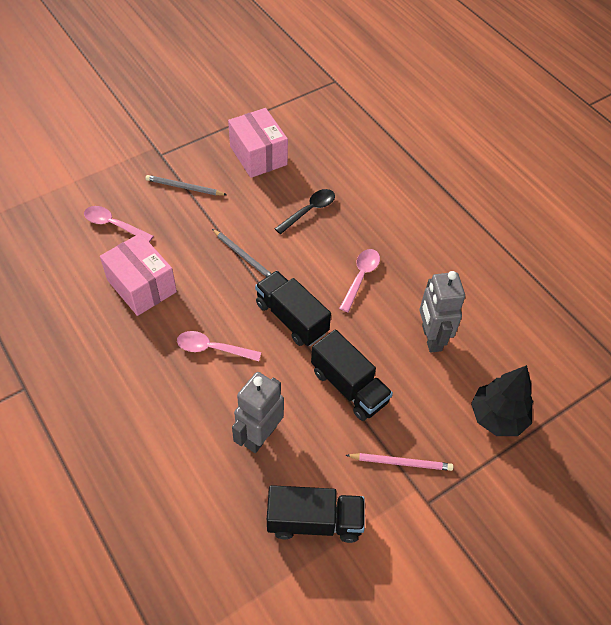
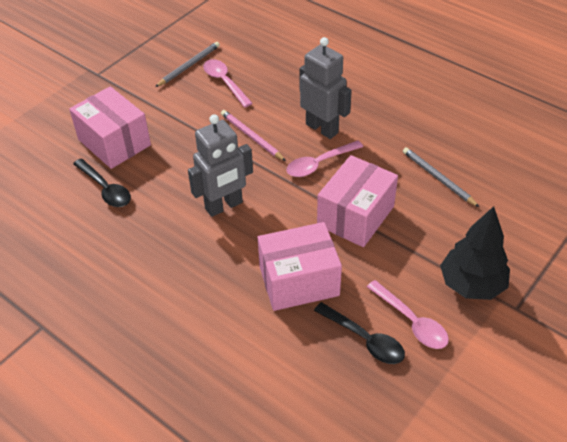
black spoon: [275,189,335,234] = 1 -> [73,158,131,207] [314,302,405,364] = 2
black truck: [255,271,331,346] [267,485,365,543] [311,329,393,421] = 3 -> none = 0
pink box: [100,233,177,316] [228,108,288,178] = 2 -> [69,86,151,169] [258,222,342,311] [317,155,398,247] = 3

